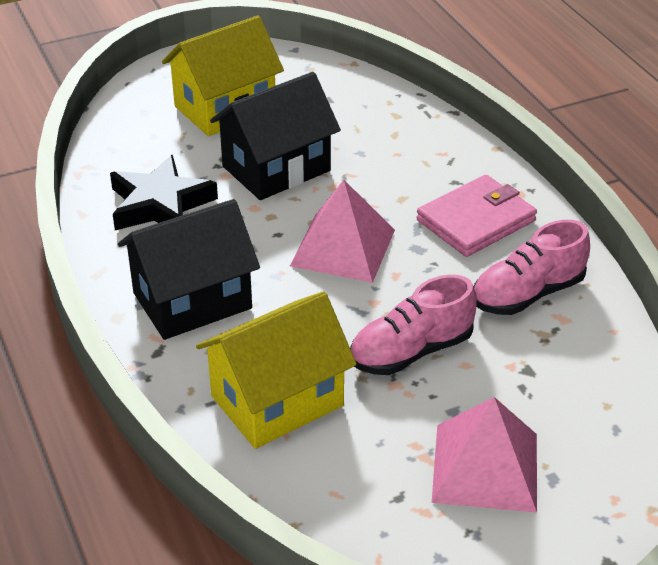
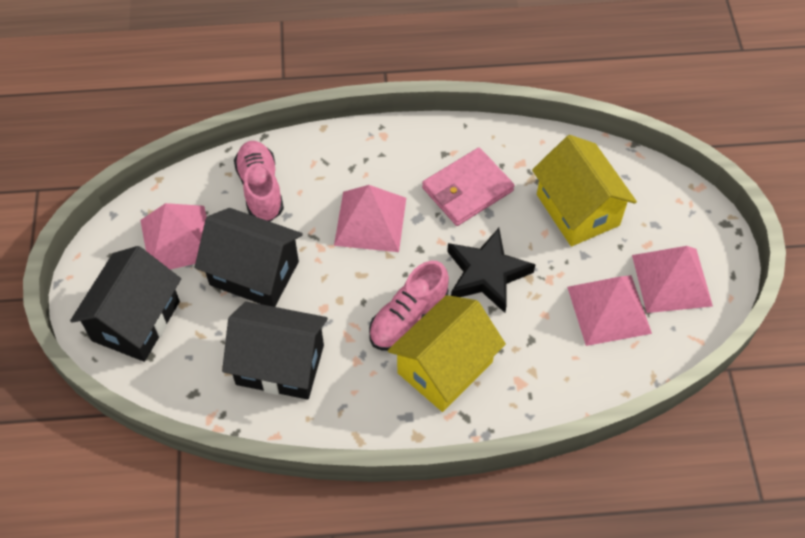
black house: [118,199,260,340] [210,72,341,200] = 2 -> [70,246,181,362] [195,208,303,307] [222,301,328,400] = 3
pink pyramid: [290,180,395,283] [432,397,537,513] = 2 -> [140,203,207,270] [334,185,406,252] [567,275,652,346] [632,246,713,313] = 4

